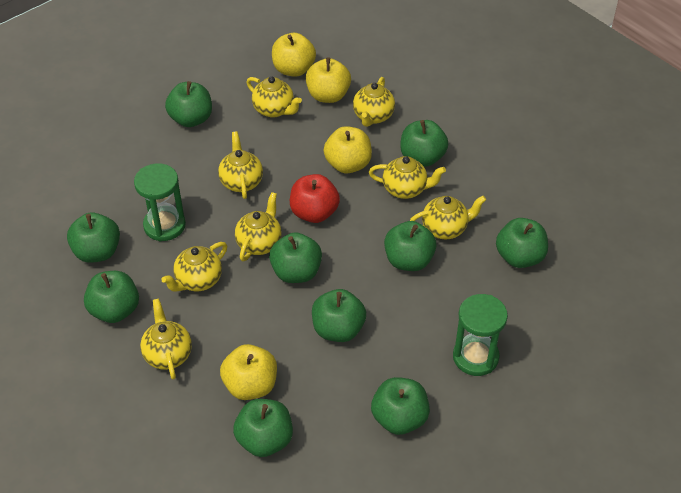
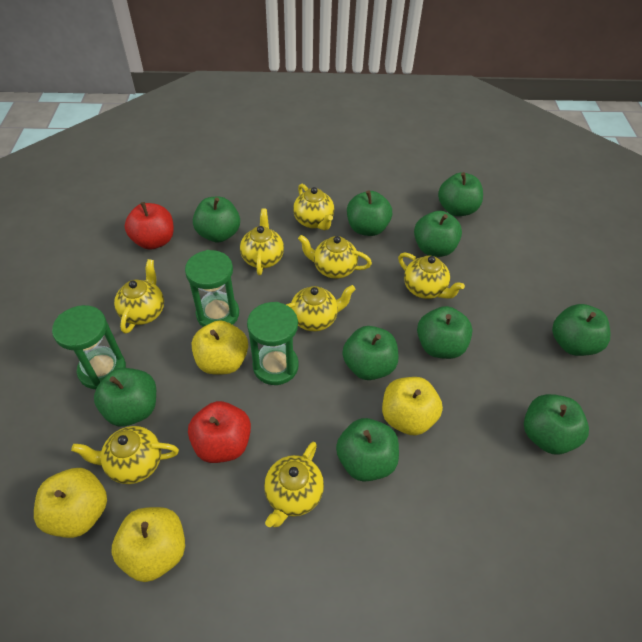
green hourglass: [134,164,186,241] [453,294,508,376] = 2 -> [52,305,126,389] [185,250,239,327] [247,302,299,385] = 3
red apple: [290,174,340,223] = 1 -> [125,202,174,250] [188,401,251,463] = 2

